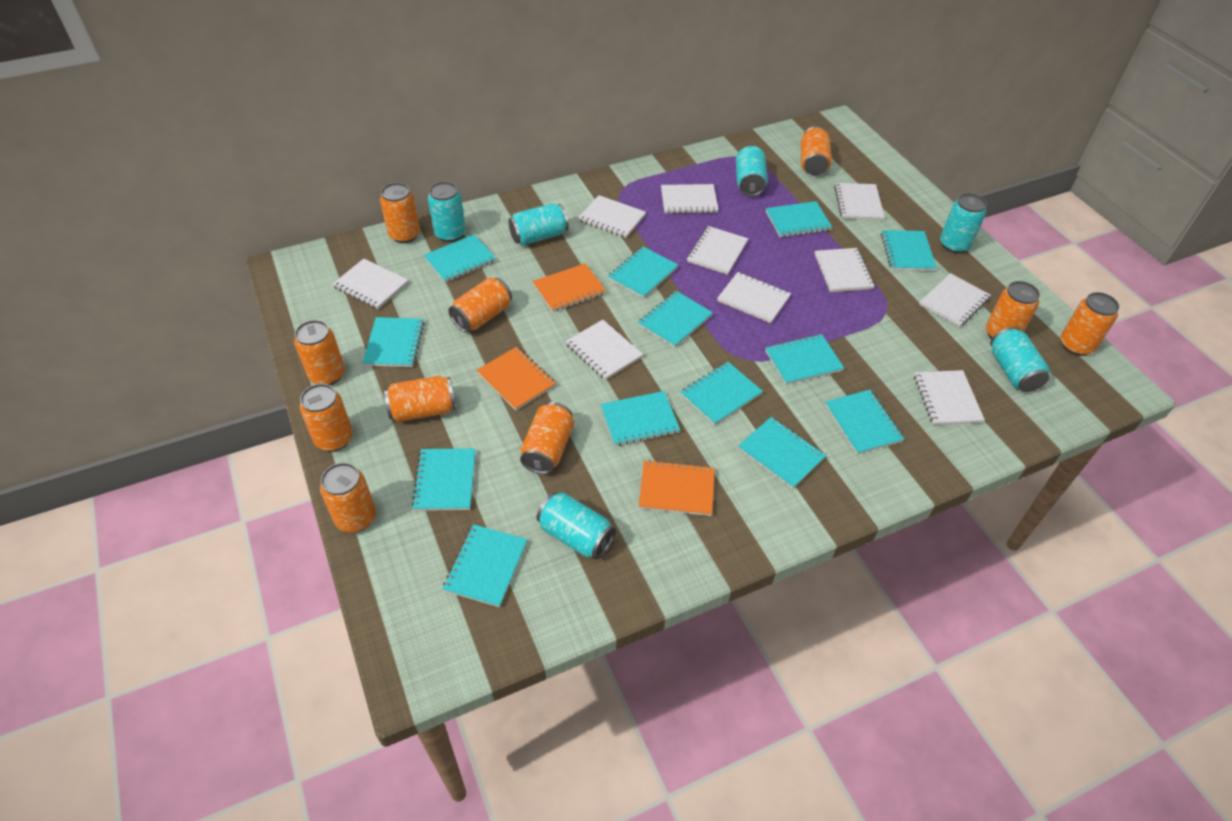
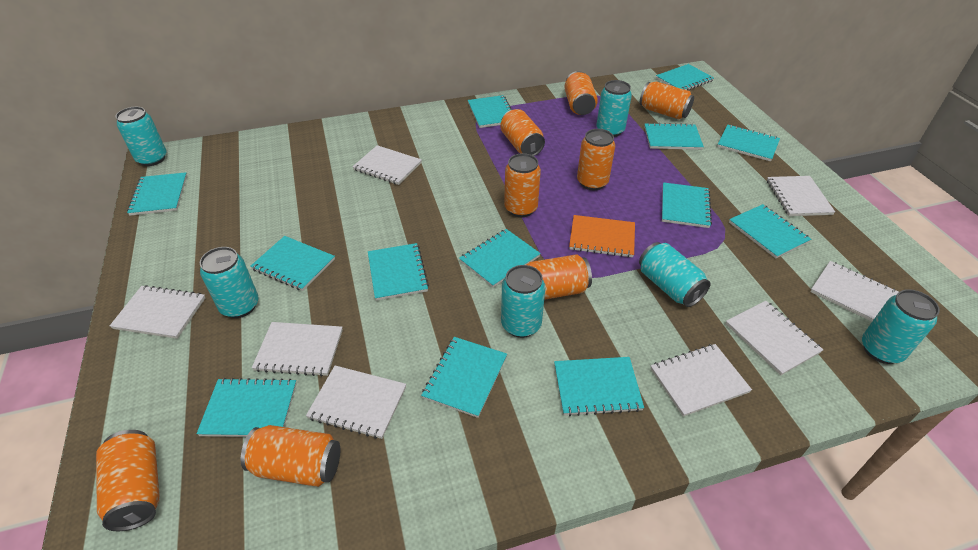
orange can: [294,320,345,385] [300,384,353,452] [320,463,376,532] [380,182,420,243] [384,376,456,422] [448,278,512,333] [520,402,574,474] [801,126,832,175] [986,281,1040,339] [1061,292,1119,356] = 10 -> [96,430,160,531] [241,425,340,487] [500,109,545,156] [504,153,541,217] [526,254,592,300] [564,71,598,115] [577,129,615,190] [640,82,694,119] = 8
orange notebook: [476,347,556,410] [533,263,606,312] [639,460,715,516] = 3 -> [569,215,635,257] = 1
white notebook: [332,259,409,309] [565,320,643,380] [578,195,646,238] [661,184,719,214] [687,226,748,275] [717,272,791,323] [815,248,875,292] [834,183,885,220] [914,370,985,425] [919,273,991,327] = 10 -> [110,285,205,339] [252,322,343,377] [306,366,406,439] [352,145,422,185] [650,344,752,417] [726,301,823,375] [767,176,835,216] [810,261,899,322] = 8

